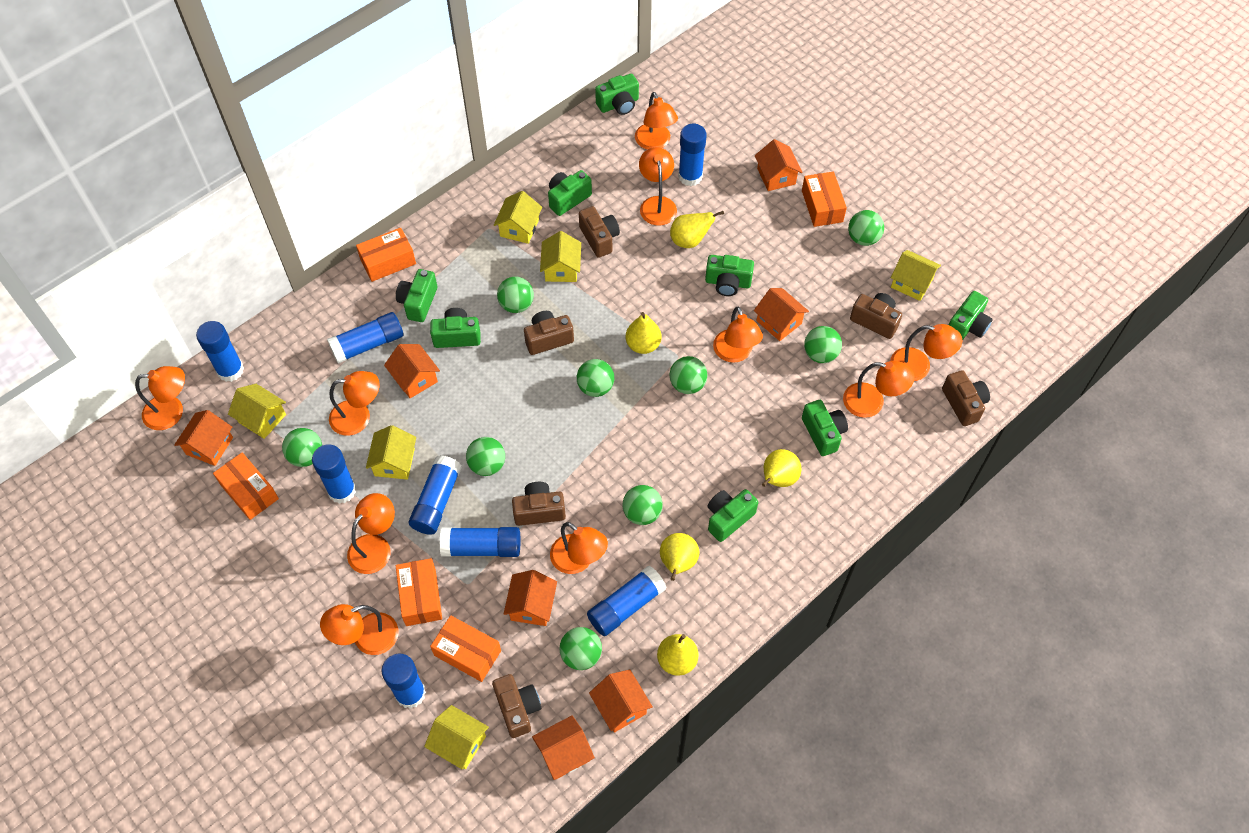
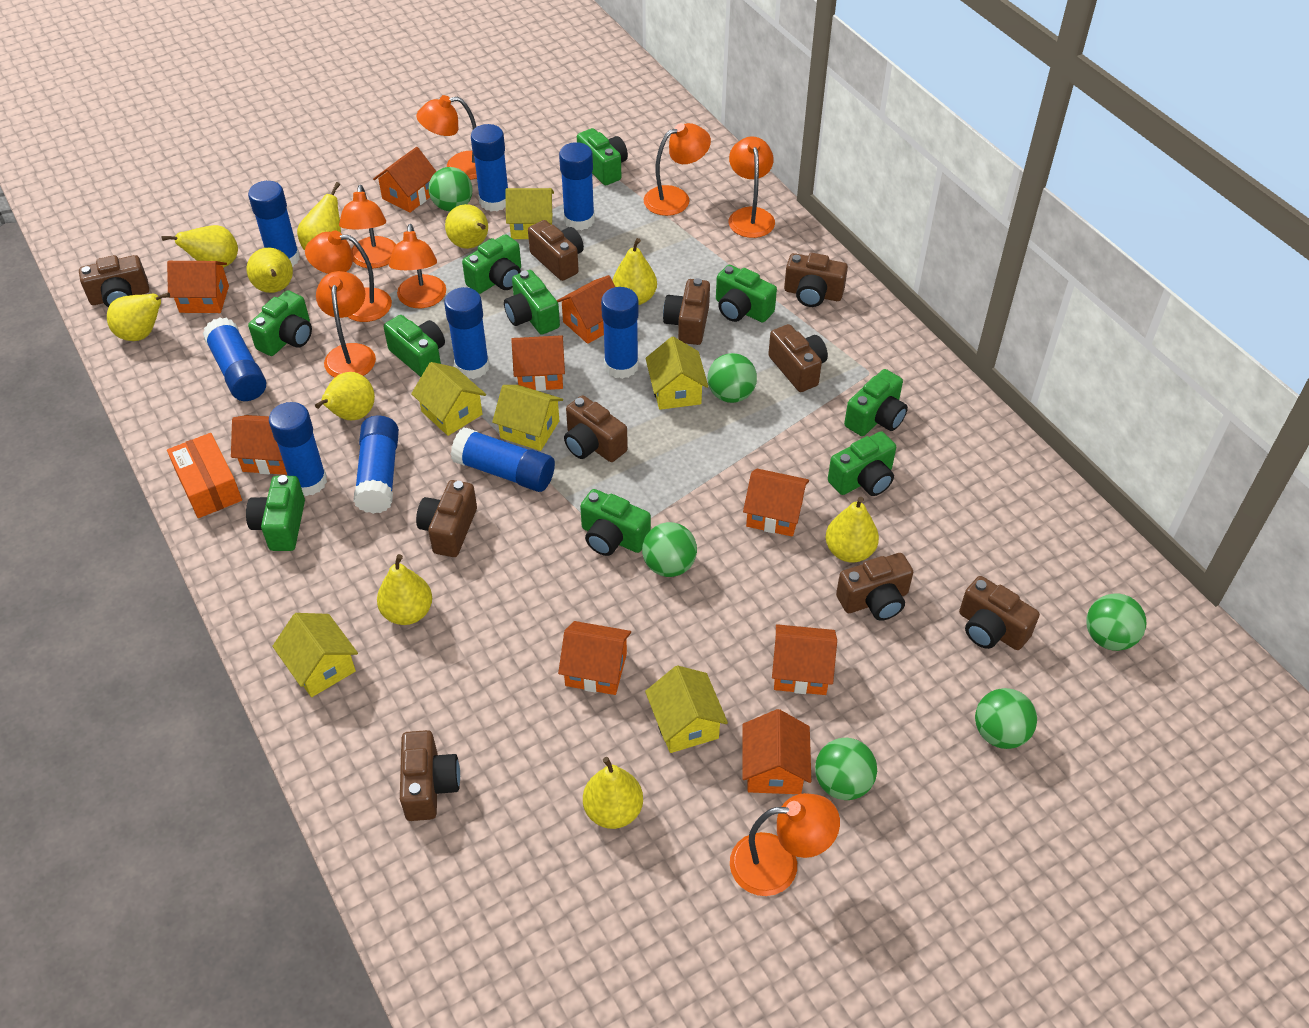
blue glue stick: [196,321,244,382] [312,444,356,504] [327,312,404,364] [382,654,426,709] [409,455,462,535] [440,527,520,557] [587,566,667,636] [678,124,707,186] = 8 -> [202,318,266,401] [248,181,300,267] [269,402,327,496] [353,415,399,514] [444,287,490,379] [451,427,555,492] [471,124,508,211] [559,142,595,230] [601,287,639,379] = 9
brown camera: [492,674,541,738] [512,482,566,526] [524,311,574,355] [579,206,620,258] [850,293,902,339] [942,370,990,426] = 6 -> [79,255,149,307] [400,730,460,821] [416,480,477,557] [528,220,584,281] [564,395,628,462] [663,278,710,345] [768,324,828,392] [784,253,848,307] [836,553,913,621] [959,576,1040,650] = 10
green ball: [282,428,322,467] [466,437,505,476] [497,276,534,313] [559,627,602,670] [577,359,614,397] [623,485,663,525] [670,356,708,394] [804,326,842,363] [848,210,884,246] = 9 -> [429,167,473,211] [642,522,697,577] [708,353,757,403] [815,738,877,800] [975,688,1037,749] [1086,594,1146,651] = 6
green camera: [396,269,437,322] [430,308,481,348] [548,170,592,216] [595,73,639,115] [705,255,754,296] [707,489,758,542] [802,400,848,456] [949,291,993,341] = 8 -> [246,475,305,551] [248,290,312,356] [384,315,445,377] [462,234,521,294] [504,270,560,335] [577,128,628,185] [580,489,651,556] [716,265,777,323] [828,431,896,496] [844,369,908,436] = 10
orange box: [213,453,279,520] [356,228,416,282] [396,558,442,626] [430,615,501,682] [802,172,847,227] = 5 -> [167,433,242,518] = 1
orange house: [174,410,233,466] [384,344,440,398] [504,570,557,626] [532,715,595,780] [589,669,653,733] [754,288,809,341] [755,139,803,191] = 7 -> [167,261,229,313] [231,415,287,475] [373,147,437,213] [511,335,565,391] [557,275,615,344] [558,621,631,695] [742,709,811,794] [743,469,809,537] [772,624,837,695] = 9
orange lamp: [135,366,185,430] [320,604,398,655] [329,371,380,436] [347,493,395,574] [550,522,608,574] [635,92,678,149] [639,147,677,225] [713,307,763,363] [843,361,915,418] [890,324,962,381] = 10 -> [305,230,392,322] [316,271,376,377] [339,185,396,269] [389,224,446,308] [416,95,477,180] [644,123,711,216] [729,137,775,238] [730,793,840,896] = 8
yellow pear: [626,312,662,354] [657,634,699,676] [660,533,700,581] [670,211,724,248] [762,449,801,487] = 5 -> [107,293,170,341] [162,225,238,268] [247,248,293,293] [297,182,341,250] [315,372,375,421] [377,554,432,625] [445,204,488,249] [583,757,643,829] [612,238,657,305] [826,497,879,563] = 10

